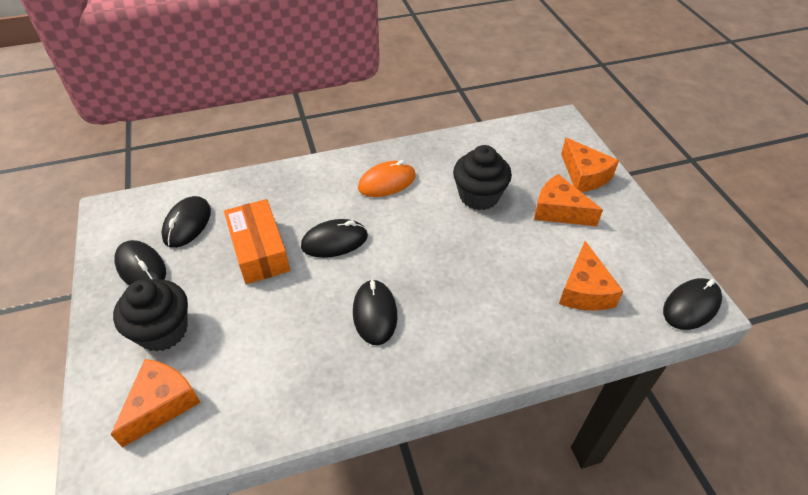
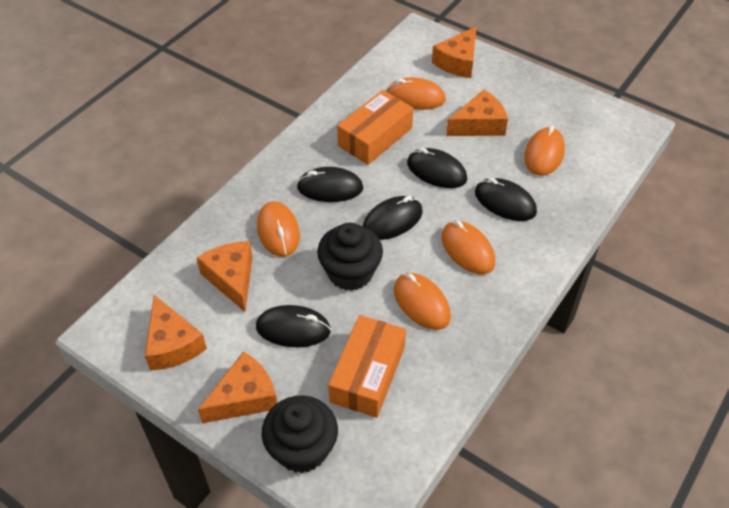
orange box: [224,199,290,284] = 1 -> [328,315,406,418] [337,90,413,165] = 2
orange cheese: [111,359,201,448] [534,174,603,226] [559,241,623,311] [561,138,619,192] = 4 -> [145,295,207,371] [196,241,253,312] [198,351,277,423] [432,26,477,78] [446,90,508,136] = 5
orange mouse: [358,160,416,197] = 1 -> [257,201,300,257] [386,77,446,110] [394,273,451,330] [441,221,495,274] [525,126,565,176] = 5

